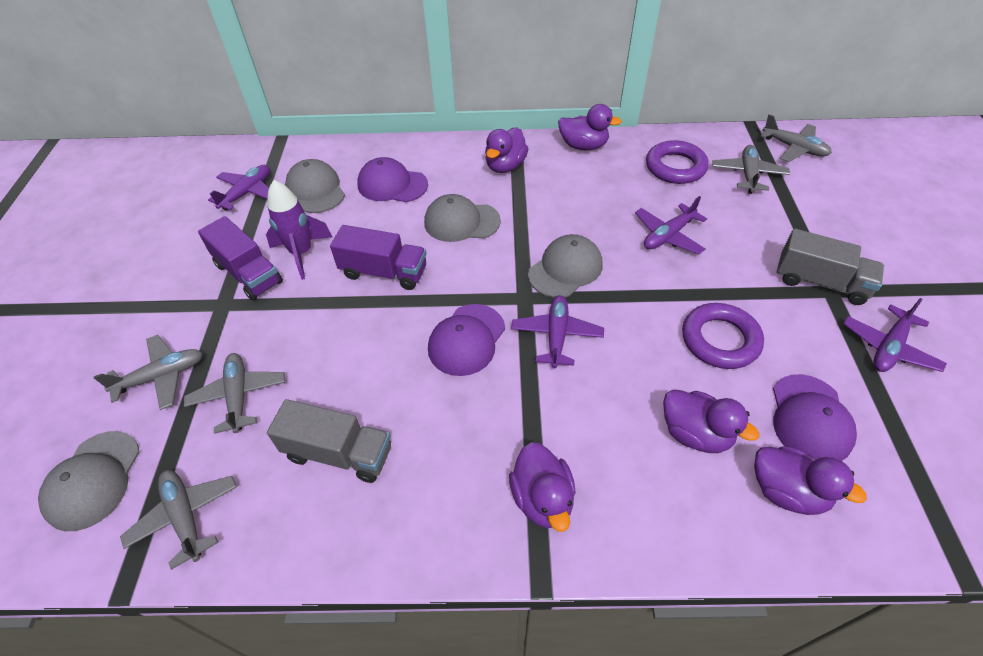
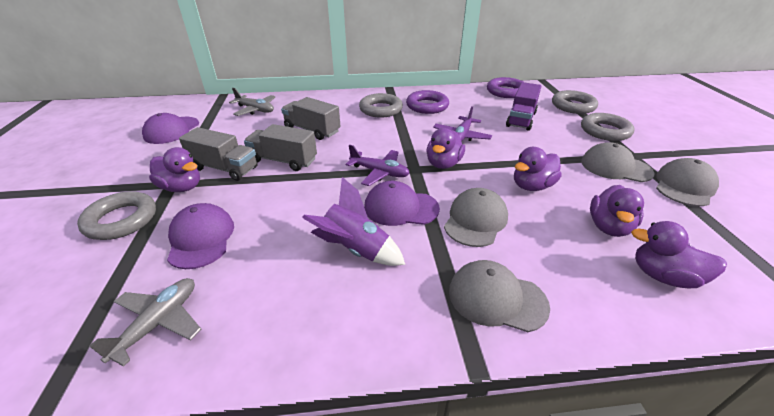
grey plane: [94,335,203,410] [120,470,237,570] [184,353,285,434] [712,145,790,194] [761,114,832,162] = 5 -> [89,278,201,367] [229,88,275,116] = 2
grey ring: none = 0 -> [77,191,156,240] [359,93,403,118] [552,90,598,114] [581,113,635,141] = 4
grey truck: [267,399,391,483] [776,228,884,305] = 2 -> [179,127,258,181] [244,124,317,171] [281,97,341,140] = 3
purple plane: [208,165,270,211] [511,295,604,368] [635,196,707,254] [843,298,947,372] = 4 -> [346,145,410,186] [433,106,492,142] = 2
purple truck: [198,216,283,300] [330,225,426,290] = 2 -> [506,82,541,131] = 1

